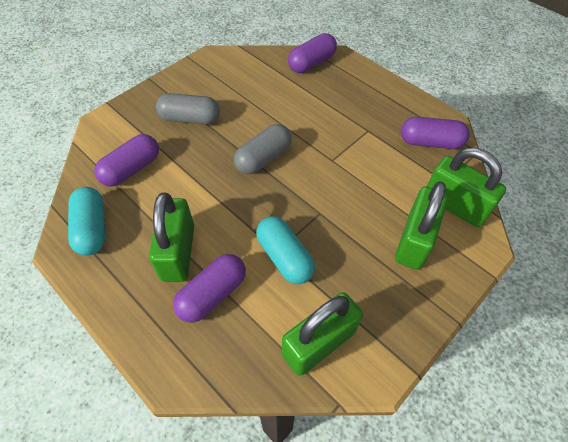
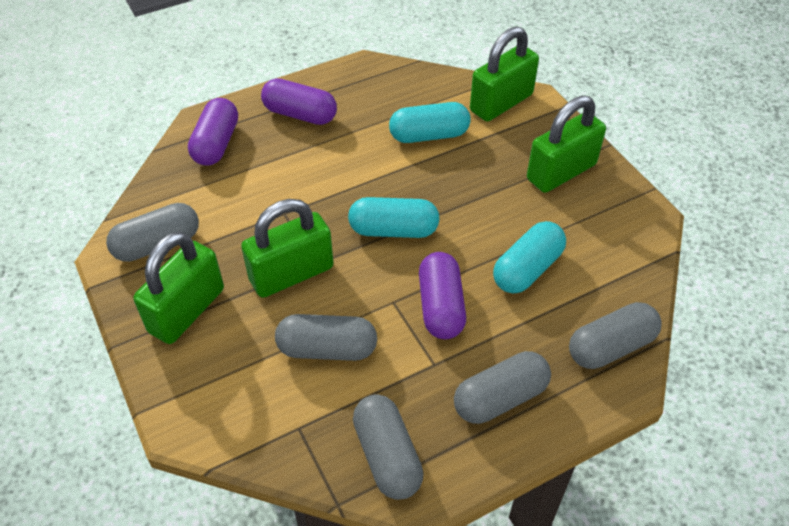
grey capsule: [156,93,220,125] [234,124,292,174] = 2 -> [106,203,199,262] [275,314,377,361] [353,394,424,500] [454,351,551,424] [569,302,662,369] = 5
purple capsule: [94,134,159,187] [173,254,246,322] [288,33,337,73] [401,117,470,149] = 4 -> [188,98,238,165] [261,78,337,125] [419,252,466,339] = 3
turquoise capsule: [68,187,105,255] [256,216,315,284] = 2 -> [348,197,439,238] [389,102,471,143] [493,221,566,293] = 3

